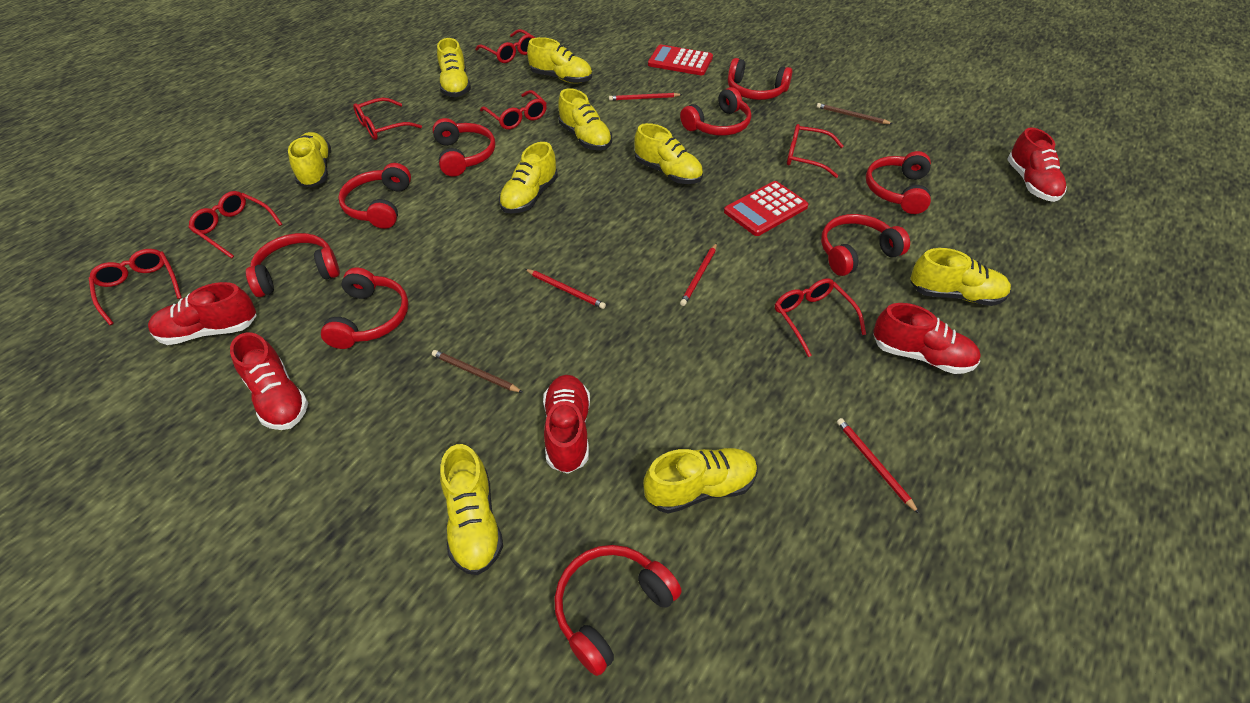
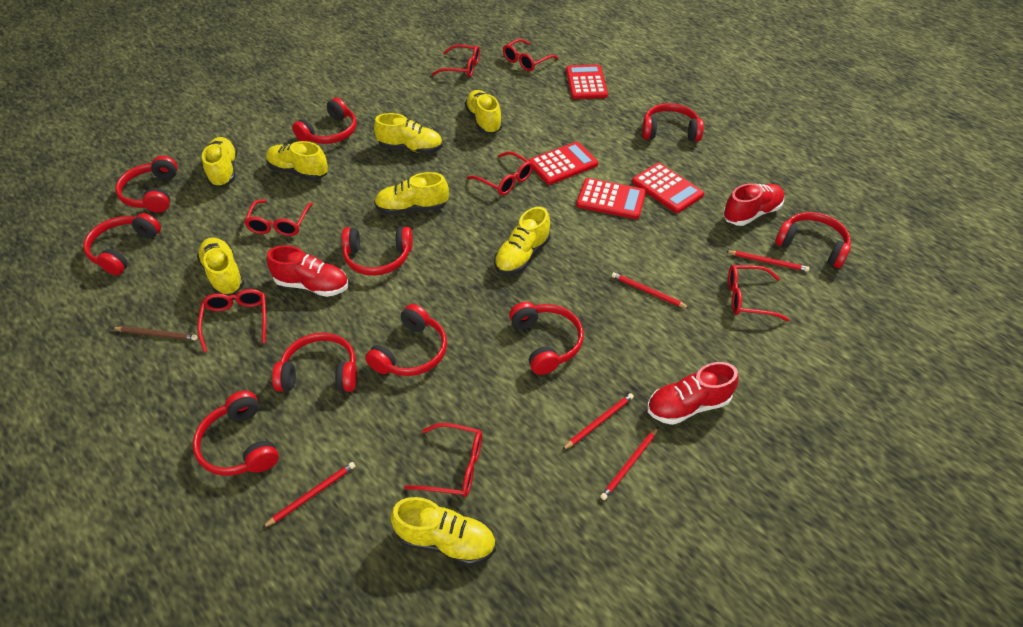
brown pencil: [432,350,523,393] [817,103,892,124] = 2 -> [113,326,197,340] = 1
red calculator: [648,44,713,75] [724,181,808,236] = 2 -> [528,142,598,185] [566,64,608,99] [576,178,646,219] [632,163,704,213] = 4
red headphones: [246,233,340,297] [321,268,409,349] [338,163,411,229] [433,118,495,177] [554,545,682,676] [680,87,751,136] [728,58,792,100] [821,214,910,276] [866,151,931,214] = 9 -> [83,213,161,275] [115,156,178,213] [193,391,279,476] [272,333,357,392] [292,98,357,144] [342,227,413,276] [365,304,447,376] [509,302,584,375] [642,103,704,141] [775,212,851,268] = 10
red pencil: [525,269,606,309] [609,93,683,101] [680,243,717,306] [837,418,919,514] = 4 -> [262,462,355,528] [562,393,634,450] [600,427,658,500] [612,272,689,308] [726,251,810,272] = 5
red shoe: [148,282,257,345] [230,333,308,430] [543,375,590,474] [873,303,981,374] [1007,127,1067,202] = 5 -> [267,245,348,297] [647,362,739,425] [723,184,784,226] = 3
yellow shoe: [288,132,331,187] [437,38,471,97] [440,444,503,575] [499,142,558,214] [527,37,592,84] [558,88,612,150] [635,123,703,184] [643,448,758,513] [910,248,1011,306] = 9 -> [197,237,244,295] [202,137,237,187] [266,141,328,180] [374,113,443,154] [374,172,449,215] [391,497,496,566] [465,90,502,134] [494,207,550,275] = 8

